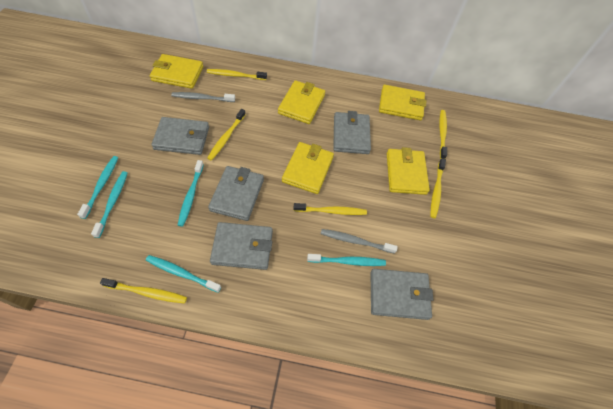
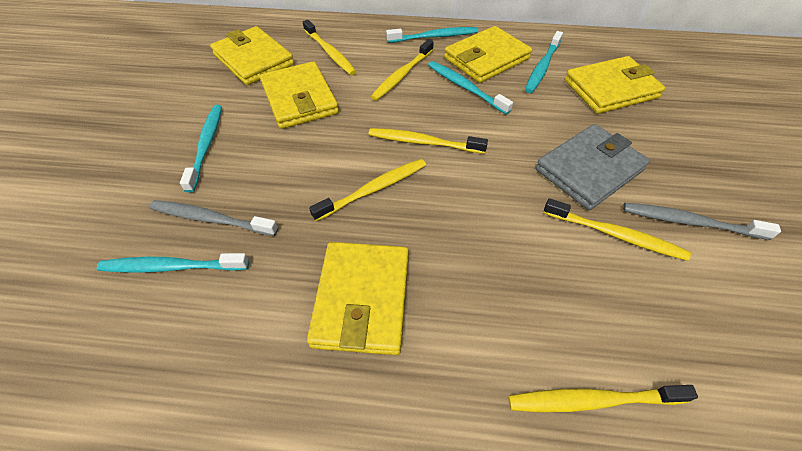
grey wallet: [151,117,209,155] [208,166,264,221] [210,222,273,270] [333,111,371,154] [371,269,433,320] = 5 -> [536,124,650,210] = 1

